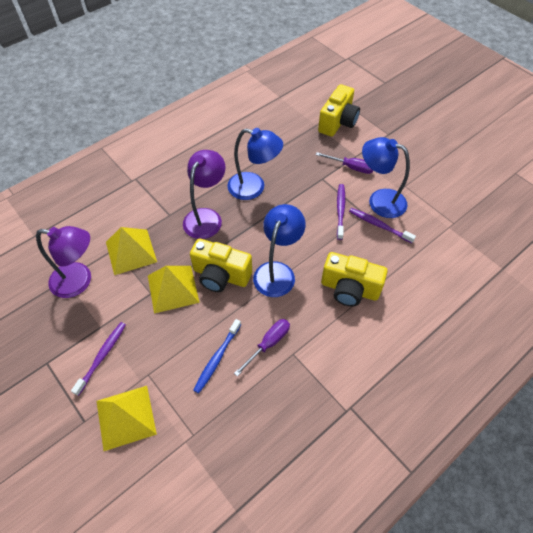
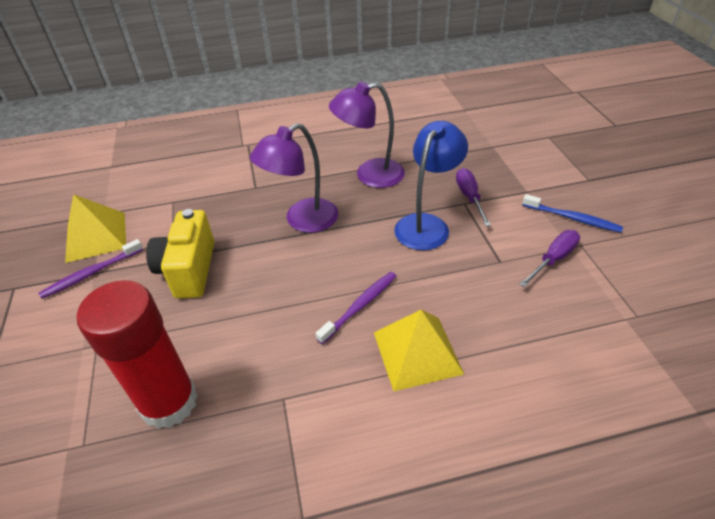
blue lamp: [227,128,283,200] [253,204,306,297] [362,137,410,218] = 3 -> [394,121,468,250] = 1
purple toothbrush: [71,322,126,396] [337,184,345,240] [349,208,416,243] = 3 -> [38,239,143,299] [316,272,396,344] = 2
red glue stick: none = 0 -> [77,280,198,429] = 1
yellow camera: [190,239,252,292] [318,84,360,137] [321,252,388,307] = 3 -> [146,209,214,299] = 1
yellow pyramid: [97,386,157,451] [106,227,157,275] [148,266,200,313] = 3 -> [65,194,126,263] [374,310,464,391] = 2

